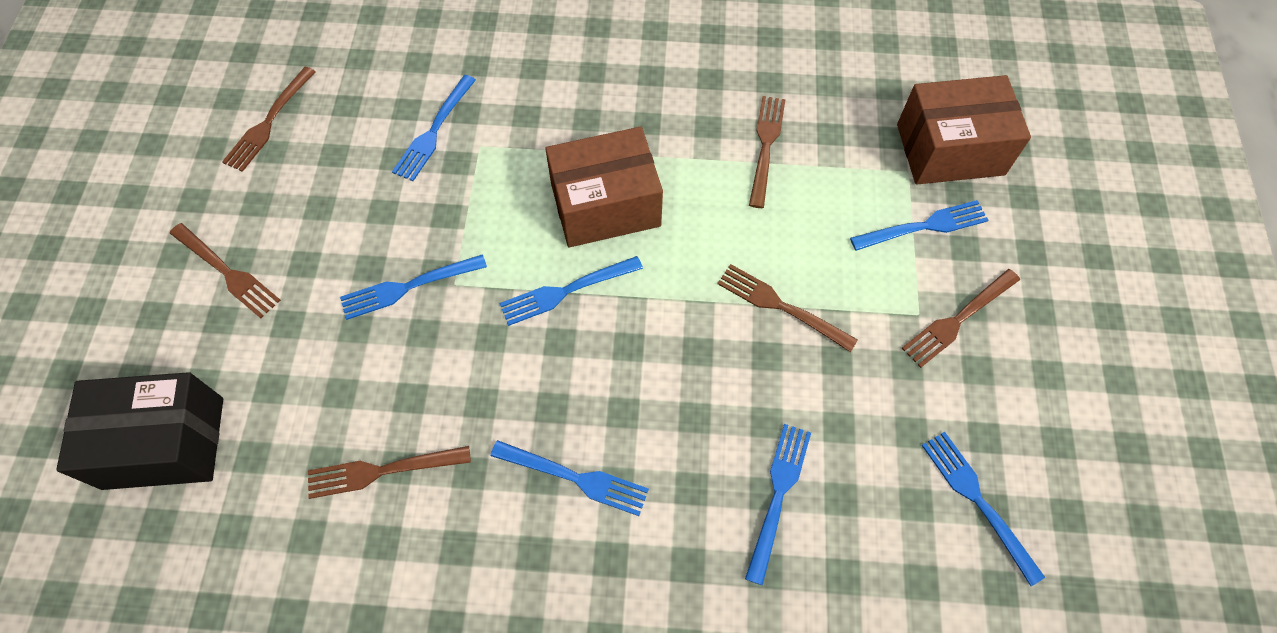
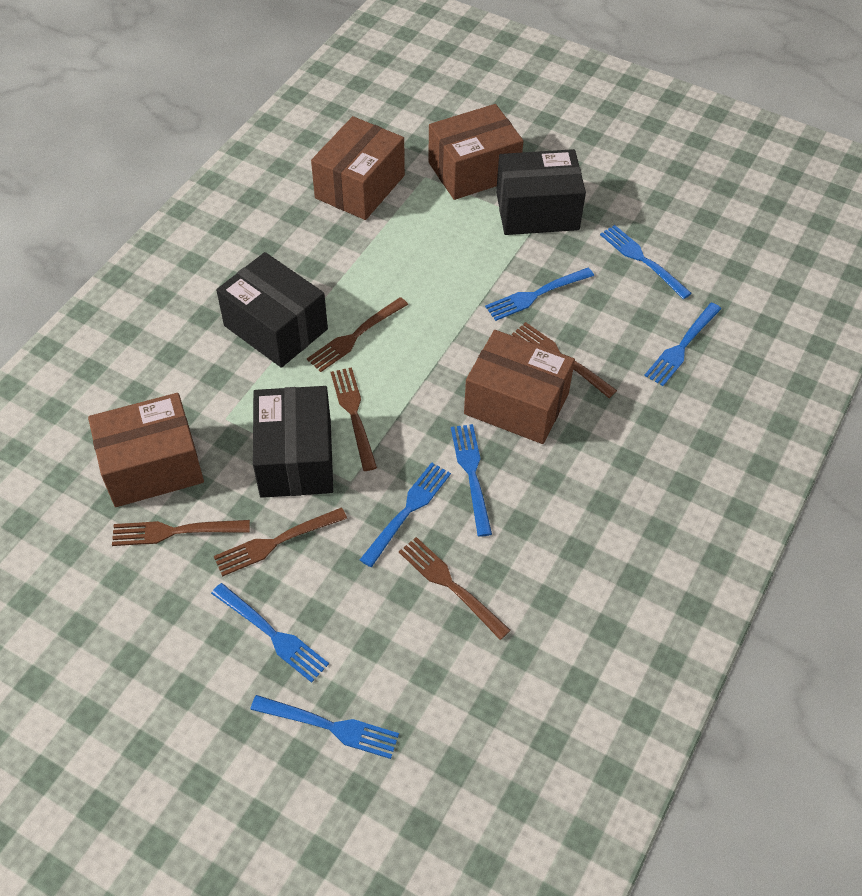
black box: [56,372,223,490] = 1 -> [216,252,328,368] [253,386,333,498] [496,149,586,235] = 3
brown box: [545,127,663,247] [897,75,1031,184] = 2 -> [88,393,204,507] [311,116,405,220] [428,104,523,200] [464,330,575,444] = 4

